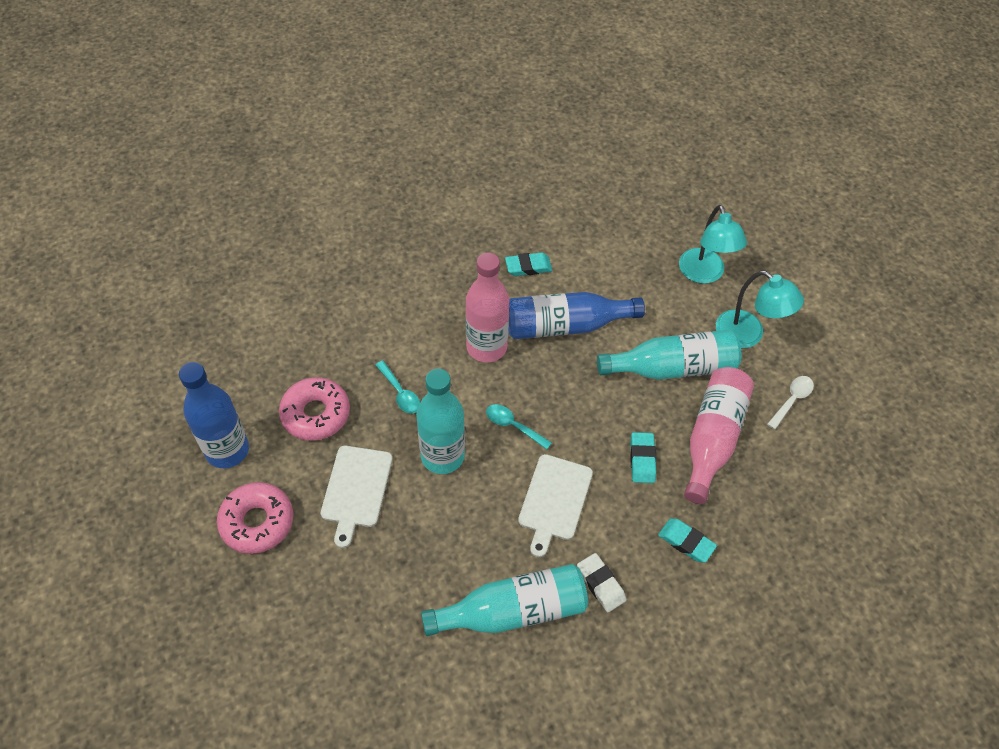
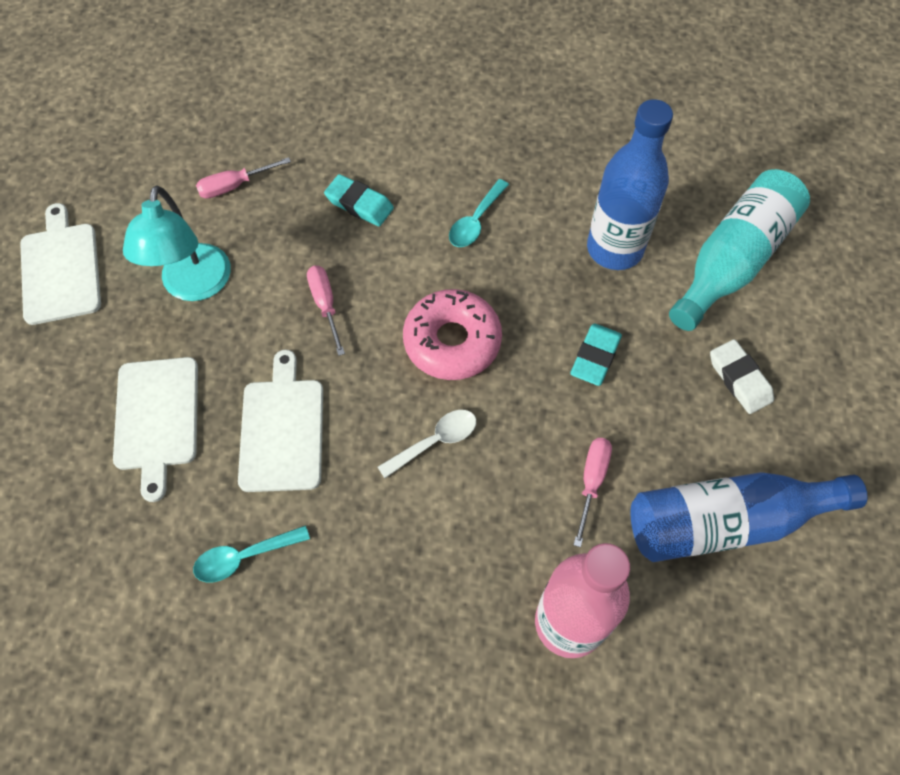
pink bottle: [465,253,510,362] [684,367,754,504] = 2 -> [535,543,630,658] = 1
pink donut: [217,482,293,554] [279,377,350,441] = 2 -> [403,289,502,380] = 1
pink screwdriver: none = 0 -> [196,157,291,199] [307,265,345,356] [574,438,612,547] = 3
turquoise bottle: [416,368,465,474] [421,564,588,636] [597,330,742,380] = 3 -> [669,169,810,331] = 1
turquoise eraser: [505,252,552,276] [630,432,656,483] [658,519,717,562] = 3 -> [324,174,394,227] [570,323,622,386] = 2
turquoise lamp: [679,205,747,284] [716,270,804,348] = 2 -> [123,185,231,301] = 1
white cutting board: [321,446,393,548] [518,454,593,557] = 2 -> [20,203,101,325] [113,357,198,502] [238,350,323,492] = 3

